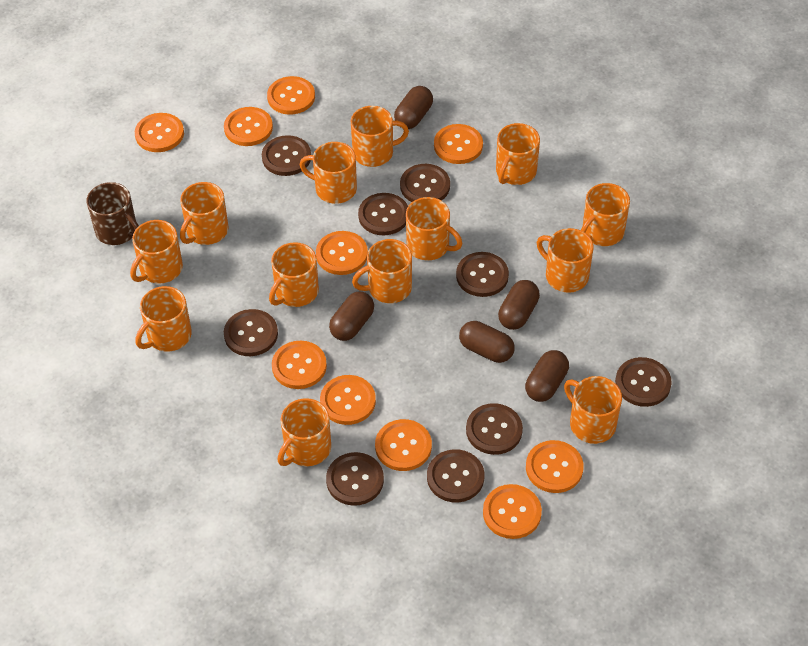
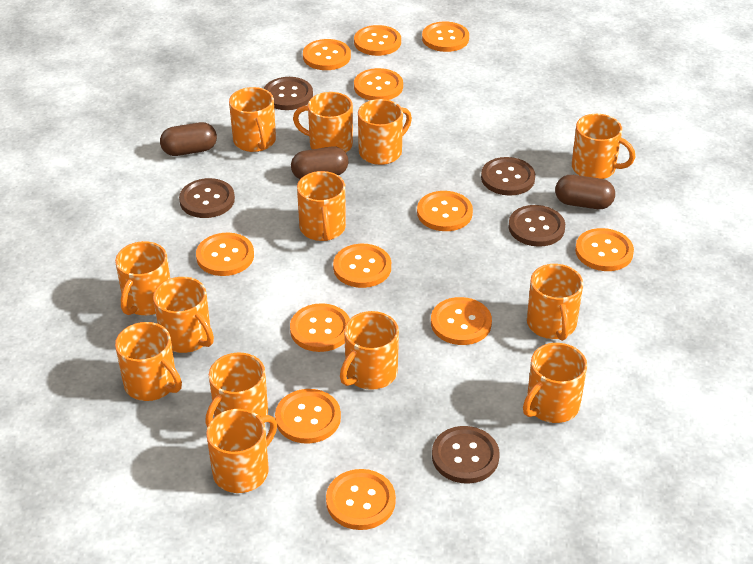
brown button: [224,309,278,356] [262,135,311,176] [326,452,384,506] [358,193,408,235] [400,164,450,202] [427,449,484,503] [456,252,509,297] [466,403,523,455] [615,357,672,407] = 9 -> [179,178,235,218] [264,77,313,110] [432,426,499,484] [481,157,535,196] [508,205,565,247] = 5
brown capsule: [329,292,374,341] [394,86,433,129] [459,321,515,363] [498,280,540,330] [525,350,569,402] = 5 -> [160,122,217,156] [291,147,348,179] [555,175,615,209] = 3
brown mug: [87,182,139,245] = 1 -> none = 0
orange button: [135,113,184,152] [224,107,273,146] [267,76,315,115] [272,341,327,389] [316,231,368,275] [320,375,376,425] [375,419,432,471] [434,124,483,164] [483,484,542,539] [526,440,584,493] = 10 -> [196,233,254,276] [275,389,341,444] [290,303,350,352] [303,39,351,70] [326,469,396,530] [333,244,391,288] [354,25,401,56] [354,68,403,101] [417,191,473,231] [422,21,469,52] [431,297,492,345] [575,228,634,271] = 12

